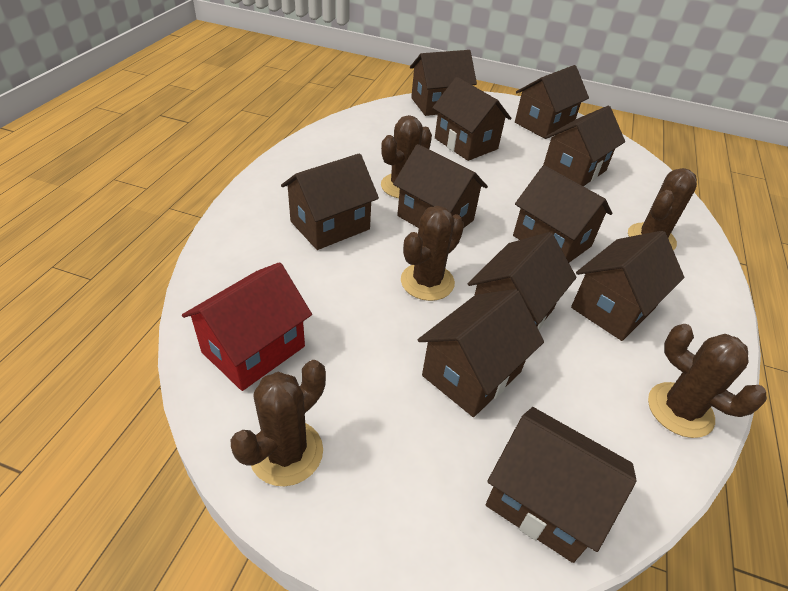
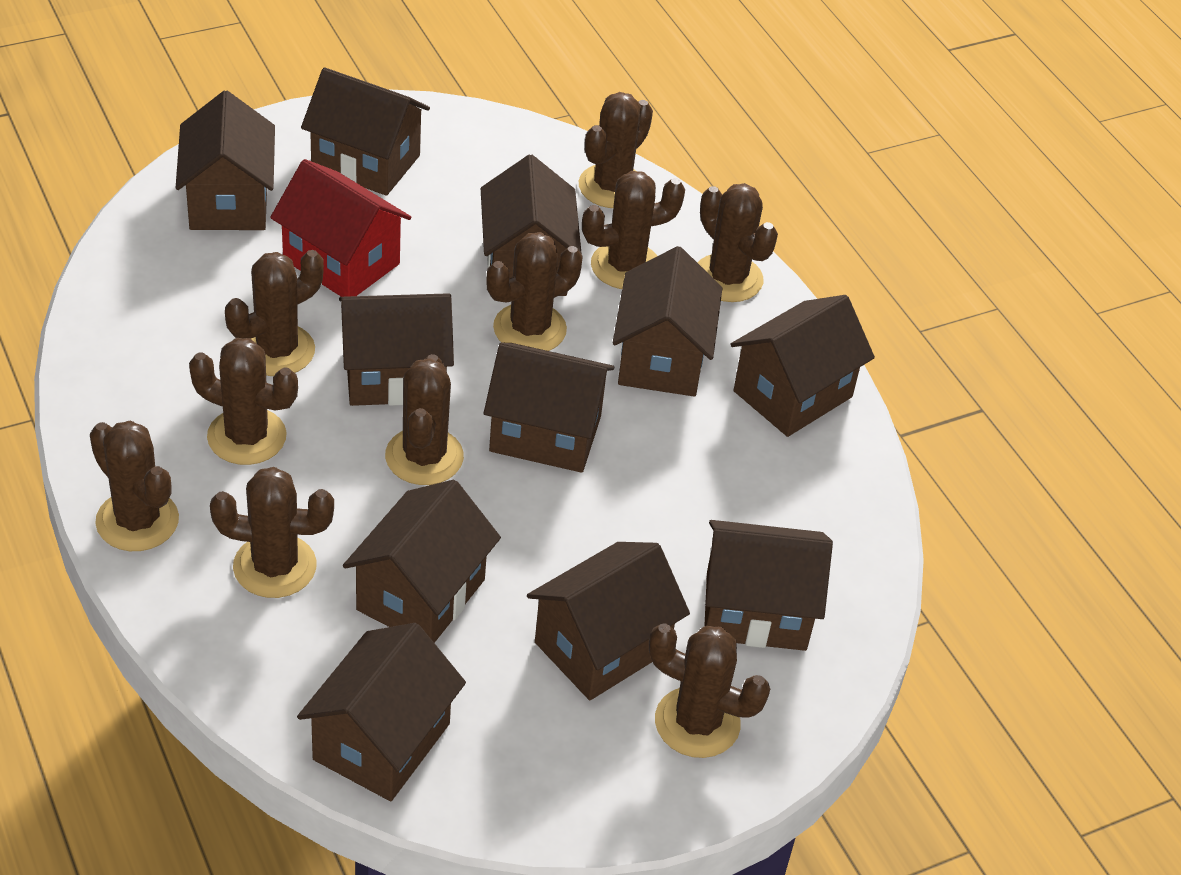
brown cactus: [231,360,326,486] [381,115,432,198] [401,206,464,301] [628,168,697,250] [648,324,767,438] = 5 -> [90,420,179,551] [189,338,298,465] [210,467,334,598] [225,250,324,376] [385,354,464,485] [486,232,583,351] [579,92,653,208] [582,171,685,289] [649,623,770,758] [698,183,778,302] = 10

